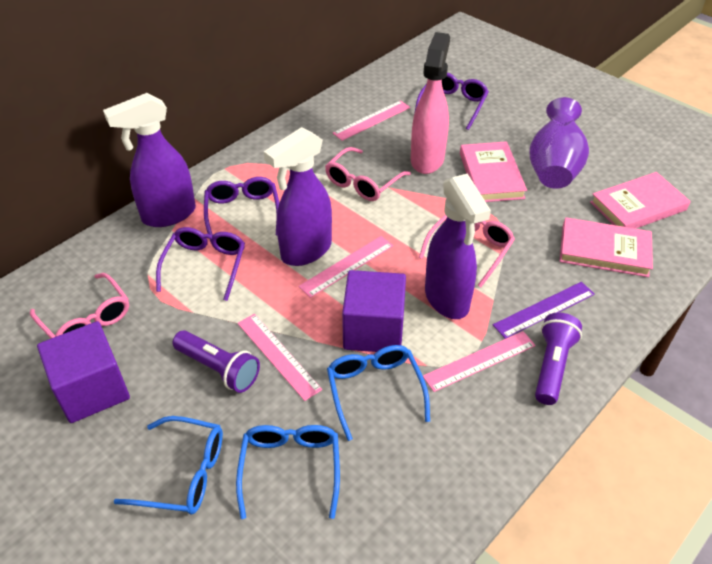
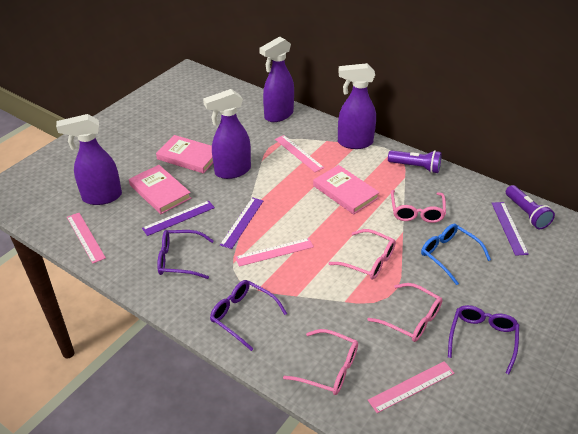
blue glasses: [114,416,223,515] [236,425,340,519] [327,345,430,441] = 3 -> [421,224,491,285] = 1
pink glasses: [30,273,129,338] [325,147,411,201] [419,215,515,287] = 3 -> [283,329,358,395] [329,229,396,280] [367,283,442,342] [391,190,446,223] = 4
pink spray bottle: [411,32,450,174] = 1 -> none = 0
purple cube: [37,321,130,423] [342,270,406,352] = 2 -> none = 0
purple ruler: [493,282,595,339] = 1 -> [142,200,215,236] [220,197,263,249] [492,202,529,256] = 3
purple spray bottle: [103,93,196,227] [264,127,332,266] [425,173,491,319] = 3 -> [56,114,122,205] [203,89,251,179] [259,36,294,122] [338,63,376,149] = 4
purple vase: [529,97,589,189] = 1 -> none = 0

